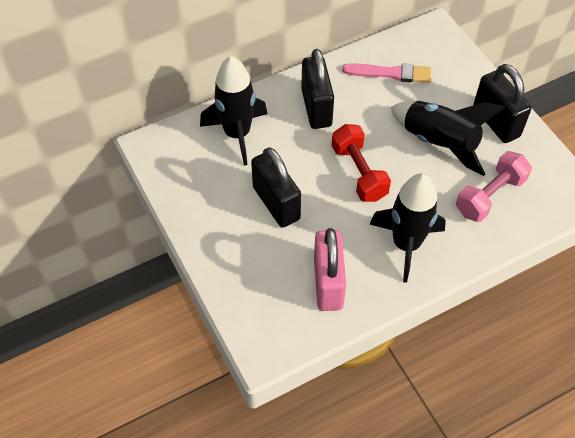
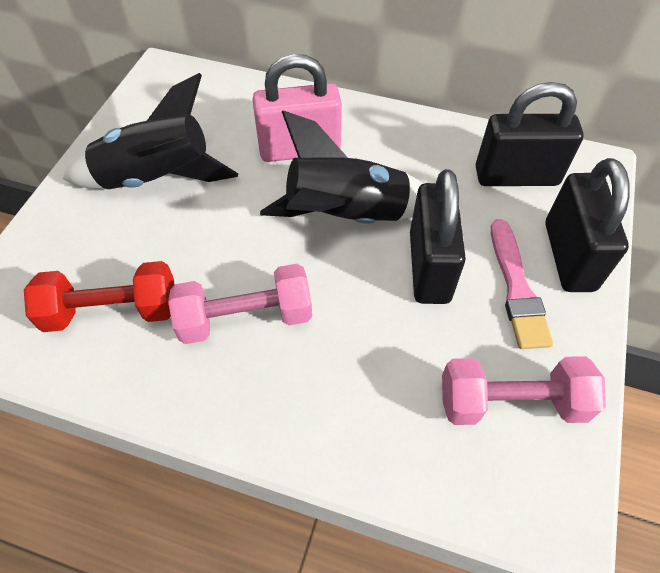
black rocket: [200,56,267,166] [370,173,446,283] [390,101,506,176] = 3 -> [63,73,238,189] [260,110,424,224] = 2
pink dumbbell: [456,151,532,222] = 1 -> [168,264,312,344] [442,356,606,425] = 2

